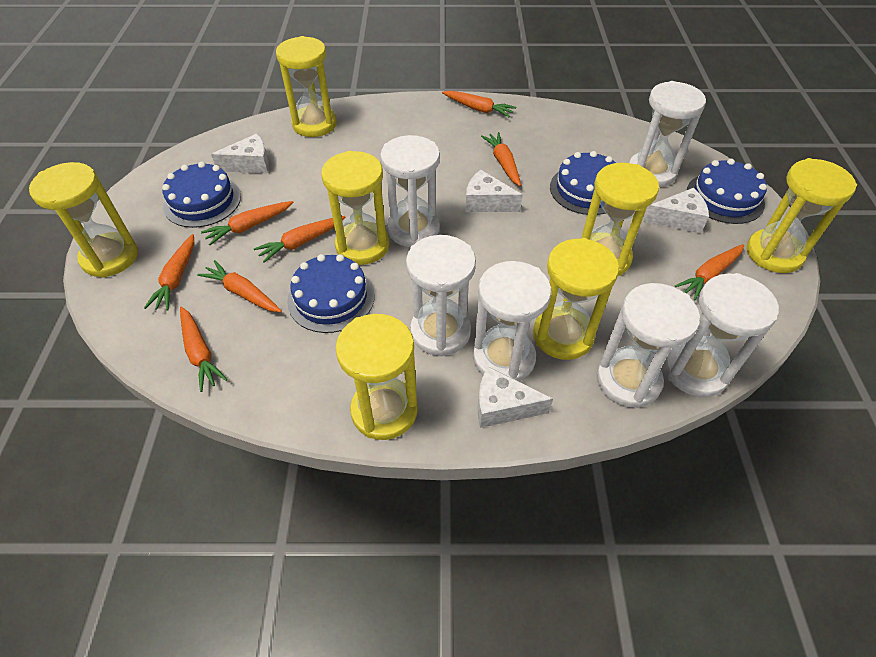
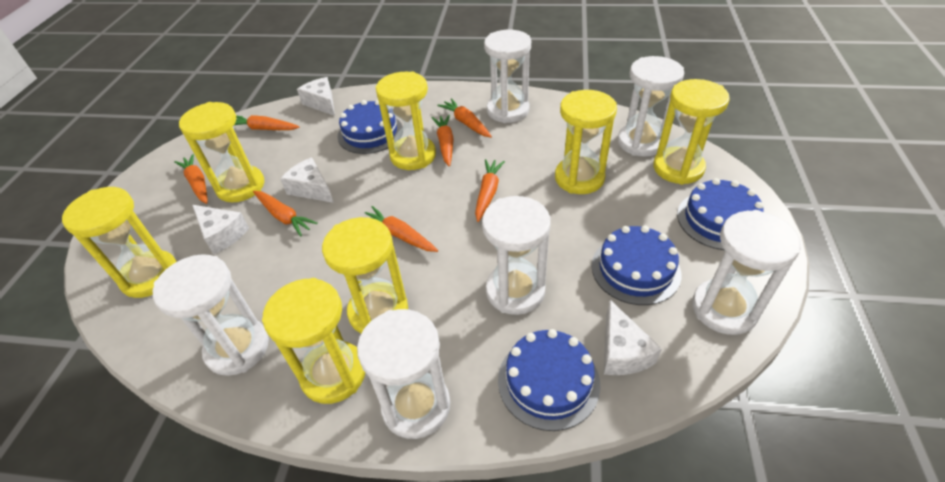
orange carrot: [144,234,194,311] [180,307,227,392] [197,260,282,312] [201,201,293,245] [254,216,345,263] [442,91,516,117] [481,132,521,186] [675,244,744,300] = 8 -> [174,154,208,204] [234,115,300,130] [253,191,318,236] [365,206,438,252] [432,115,454,166] [437,98,492,138] [475,159,505,222] = 7

